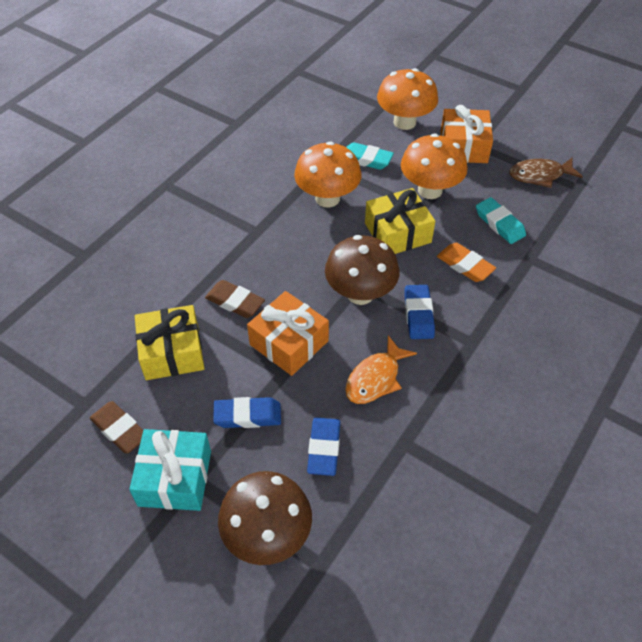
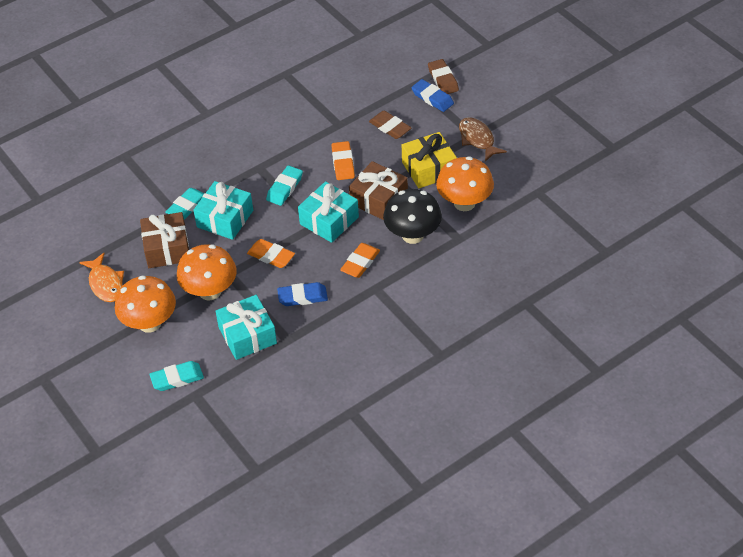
black mushroom: none = 0 -> [383,189,442,244] = 1
blue eraser: [213,397,281,428] [307,418,340,476] [405,285,435,339] = 3 -> [277,282,328,306] [411,79,454,112] = 2
brown gift: none = 0 -> [140,212,189,268] [349,161,408,220] = 2
brown mushroom: [218,471,312,565] [325,235,400,305] = 2 -> none = 0
orange eraser: [437,243,496,282] = 1 -> [247,239,295,268] [332,141,355,180] [340,243,380,278] = 3
orange gift: [247,291,329,376] [441,105,493,163] = 2 -> none = 0
turquoise eraser: [346,142,394,170] [476,197,526,244] = 2 -> [149,361,204,391] [165,188,204,220] [266,166,303,206] = 3
turquoise gift: [129,429,211,511] = 1 -> [194,181,253,240] [216,295,277,360] [298,181,359,243] = 3
yellow gift: [135,305,205,380] [365,188,435,254] = 2 -> [402,132,457,188] = 1

